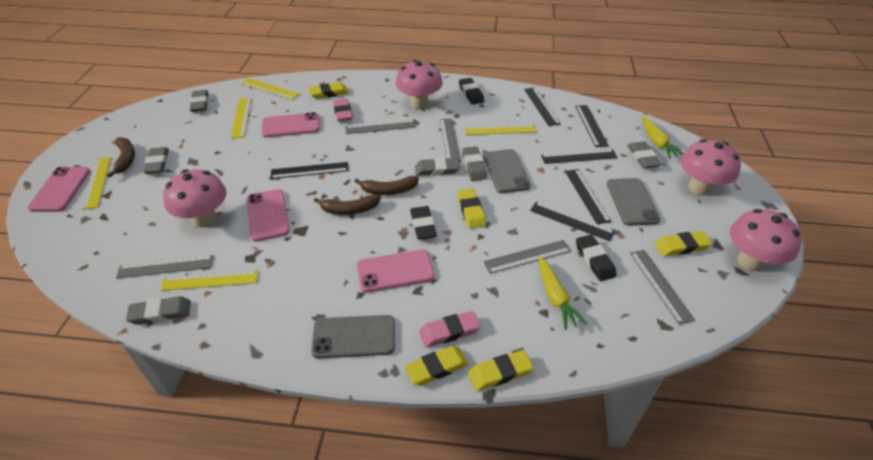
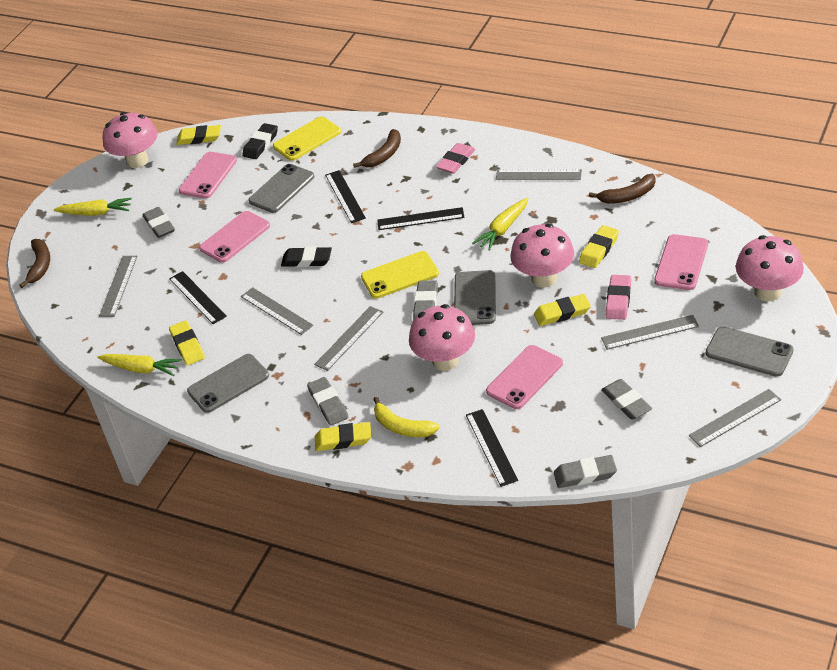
black eraser: [410,206,437,239] [459,78,484,105] [576,235,617,281] = 3 -> [242,123,278,159] [281,246,332,267] = 2
black ruler: [271,162,349,179] [524,88,560,126] [530,201,615,241] [541,149,617,164] [565,169,611,224] [575,105,609,147] = 6 -> [169,271,227,324] [325,170,366,223] [377,207,464,230] [466,409,518,487] = 4
grey eraser: [126,296,191,325] [143,147,169,174] [190,90,209,112] [415,158,460,176] [462,146,487,181] [627,142,662,168] = 6 -> [143,207,175,238] [307,377,348,426] [413,280,438,320] [554,455,617,488] [601,379,652,420] = 5
grey phone: [311,315,395,359] [483,149,531,193] [607,178,660,226] = 3 -> [187,354,269,413] [248,164,314,213] [454,270,496,325] [706,326,794,377] = 4
grey ruler: [116,255,213,279] [345,119,416,134] [440,118,461,162] [483,240,571,274] [630,250,695,325] = 5 -> [99,256,137,317] [241,287,313,335] [314,306,383,371] [496,169,582,180] [601,315,699,350] [689,389,781,447] = 6
yellow banana: none = 0 -> [373,396,440,437] = 1
yellow carrot: [539,256,587,330] [642,116,684,159] = 2 -> [54,198,132,216] [97,354,182,376] [472,198,529,251] = 3
yellow phone: none = 0 -> [273,116,341,161] [361,251,439,299] = 2
yellow ruler: [82,157,111,210] [160,270,258,291] [231,98,252,138] [241,78,300,100] [465,124,536,135] = 5 -> none = 0

